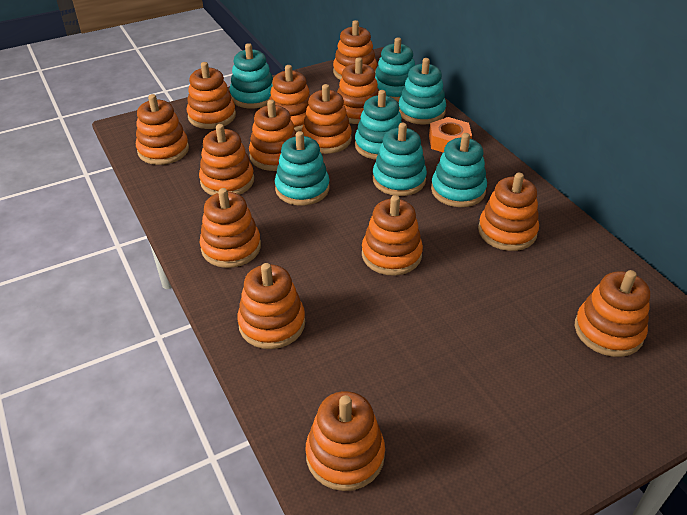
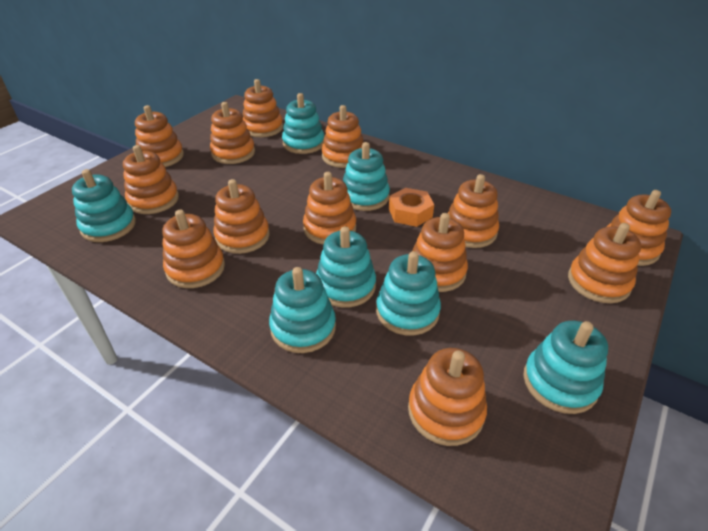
orange stacking toy: [136,94,189,165] [187,62,236,129] [199,124,254,195] [200,188,261,268] [237,263,305,349] [249,100,296,171] [269,65,311,132] [302,84,352,154] [306,391,385,491] [333,20,377,80] [337,57,379,124] [362,195,423,276] [478,173,539,251] [575,270,650,357] = 14 -> [123,145,179,214] [135,105,184,167] [162,210,225,288] [210,102,255,164] [213,179,270,254] [243,79,283,137] [303,172,356,245] [322,105,363,168] [408,348,487,446] [413,213,468,292] [448,174,499,248] [568,223,641,303] [607,190,671,266] = 13

